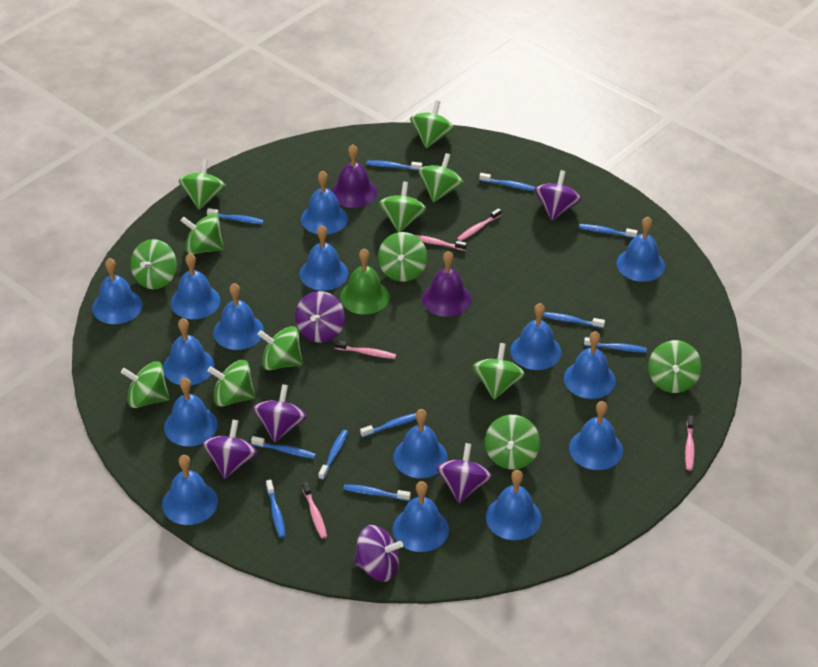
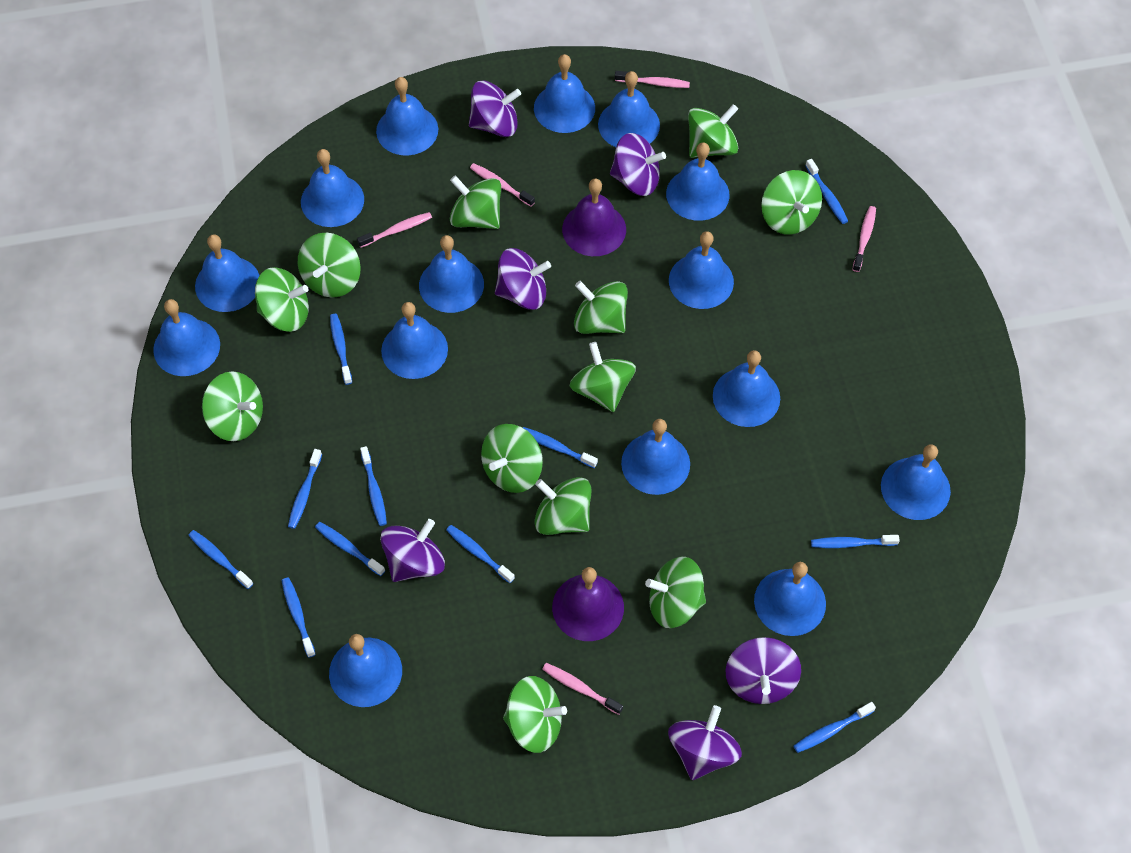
green bell: [340,249,390,314] = 1 -> none = 0
green spinning top: [121,361,170,408] [130,239,177,289] [179,159,226,210] [181,214,224,254] [208,360,255,407] [258,326,303,370] [378,232,427,282] [379,181,426,232] [410,100,454,148] [418,153,464,202] [472,343,525,400] [485,415,540,470] [648,340,702,393] = 13 -> [202,371,263,441] [255,267,309,332] [298,233,361,297] [450,175,501,229] [481,424,543,493] [503,676,567,753] [535,477,591,535] [570,342,636,412] [574,281,628,334] [645,557,706,628] [688,104,738,158] [761,170,822,235] = 12

